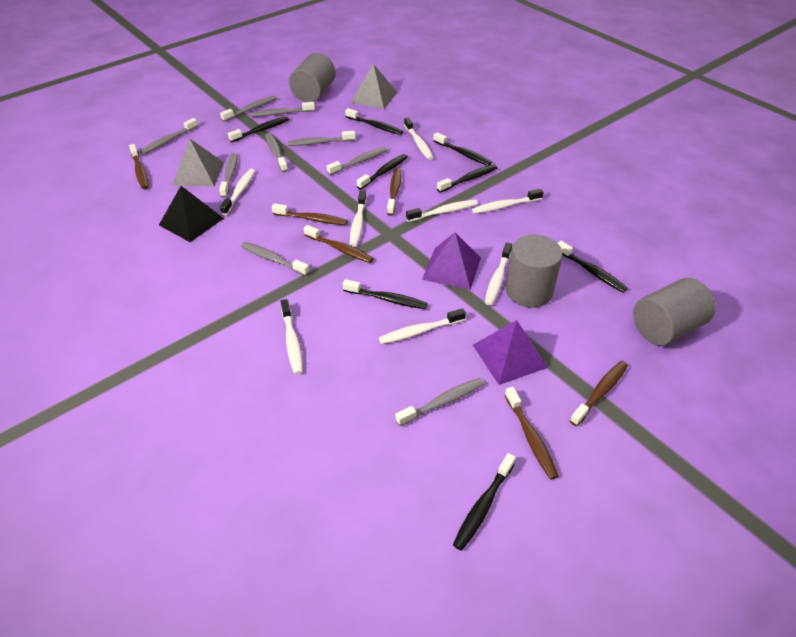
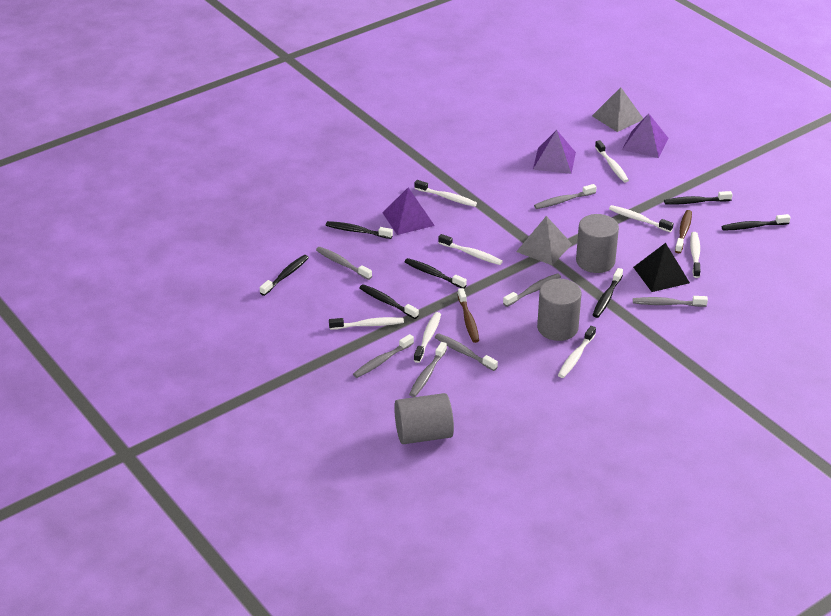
black toothbrush: [228,116,289,142] [343,279,428,309] [345,108,403,135] [357,154,408,190] [433,132,492,166] [437,164,497,193] [453,453,516,551] [558,241,628,293] = 8 -> [260,255,309,296] [326,221,393,239] [359,284,419,319] [404,258,467,288] [593,268,623,318] [664,191,732,205] [722,214,790,231] = 7
brown toothbrush: [129,144,149,189] [272,203,348,225] [304,225,374,263] [387,168,402,216] [505,387,559,480] [570,361,628,426] = 6 -> [458,288,479,343] [675,210,692,253] = 2
grey toothbrush: [140,118,198,155] [219,153,238,198] [220,96,277,122] [241,242,310,276] [251,102,315,117] [265,133,288,172] [288,131,356,146] [327,147,388,175] [395,378,484,426] = 9 -> [316,247,372,280] [353,334,414,378] [409,342,447,397] [435,333,498,371] [503,273,561,307] [534,184,596,209] [633,296,708,307] = 7
purple pyramid: [422,232,481,290] [473,320,548,385] = 2 -> [382,187,435,235] [533,130,576,174] [622,113,669,158] = 3

